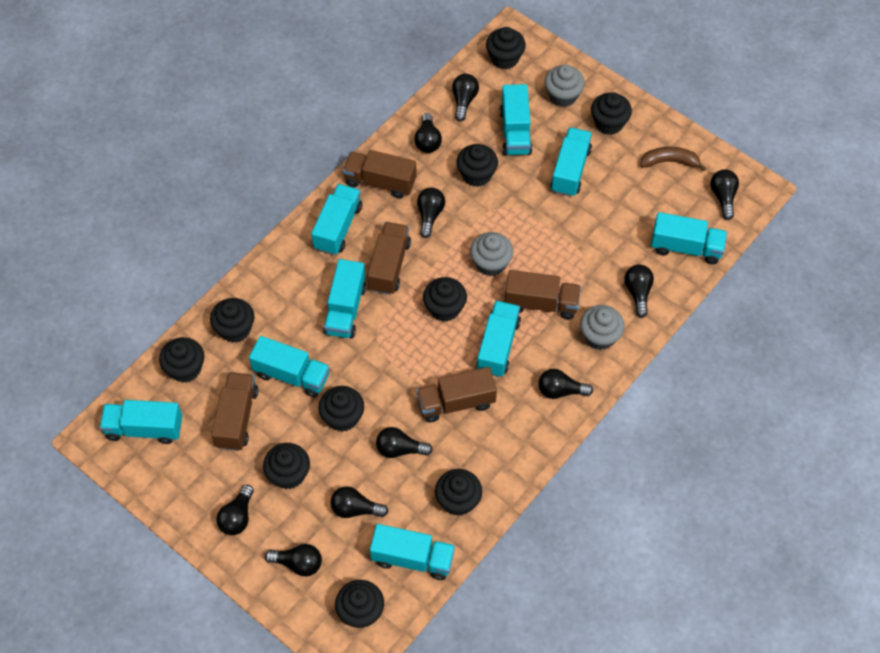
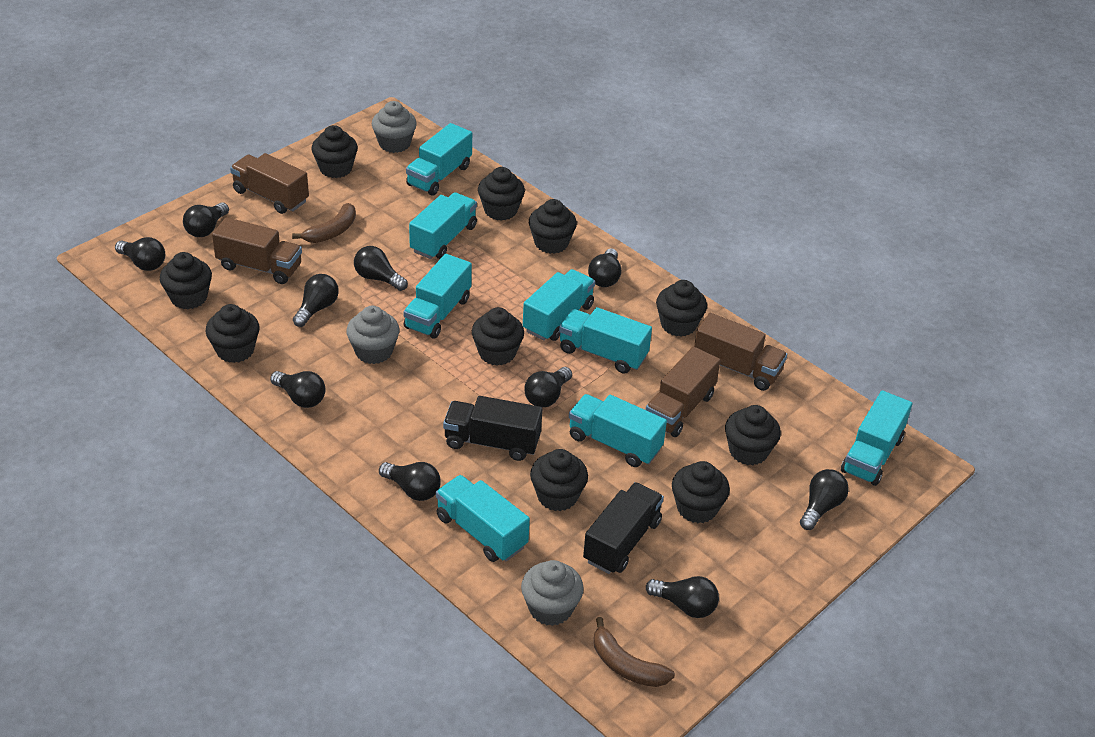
black truck: none = 0 -> [443,396,542,461] [583,482,664,574] = 2
brown banana: [640,147,706,171] = 1 -> [292,203,356,243] [594,617,675,687] = 2
brown truck: [211,372,258,451] [343,150,417,199] [367,222,411,295] [416,367,497,423] [505,270,581,319] = 5 -> [212,217,302,284] [230,153,309,214] [646,347,721,437] [694,313,787,391] = 4
turquoise truck: [99,400,182,444] [249,336,330,397] [311,184,362,255] [323,259,366,339] [370,524,455,580] [477,301,521,377] [500,84,532,156] [551,127,592,197] [651,212,727,264] = 9 -> [404,254,472,339] [406,123,472,196] [409,192,477,259] [436,475,530,562] [523,269,595,341] [559,307,652,374] [569,394,667,467] [841,390,912,486] = 8

